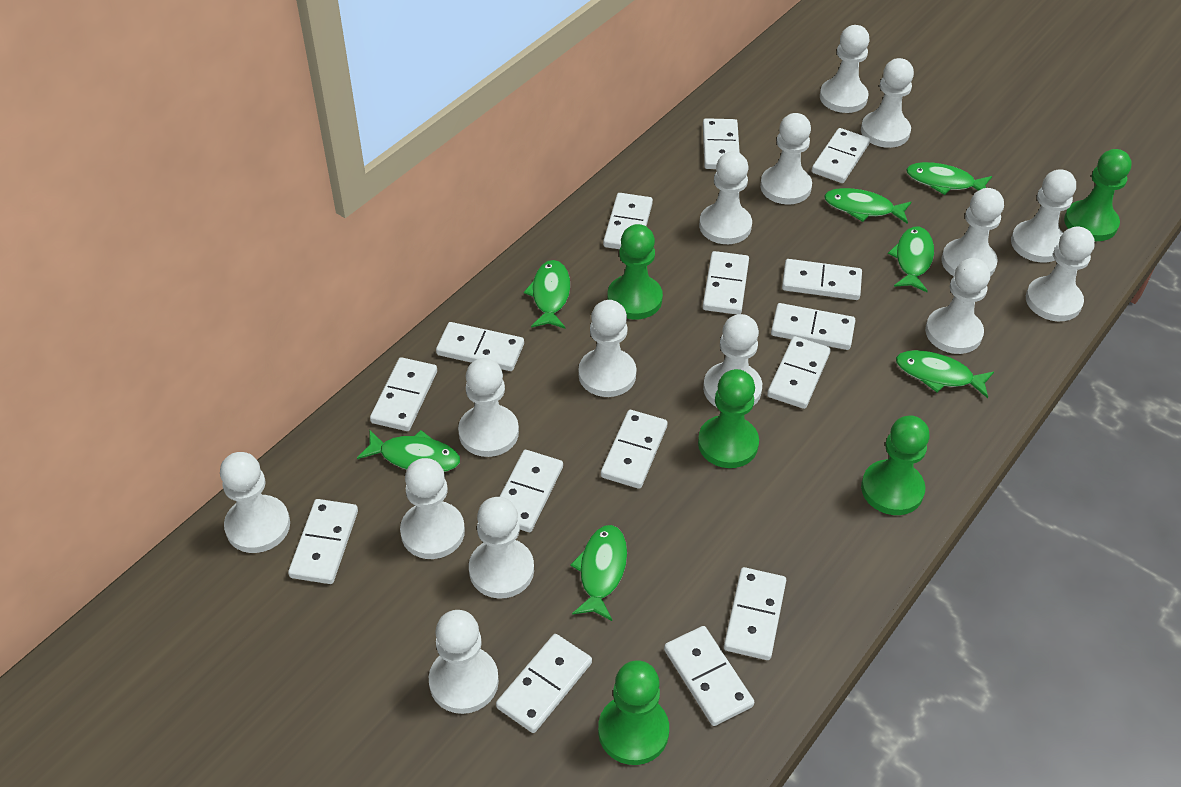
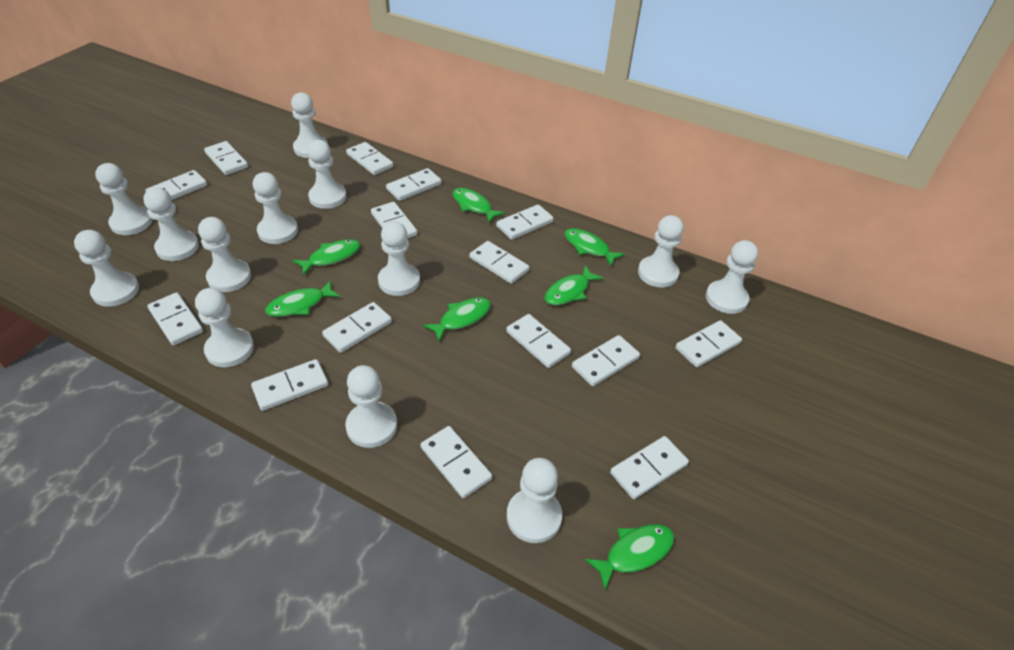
green pawn: [598,660,669,765] [607,224,663,319] [698,369,759,468] [861,416,930,515] [1064,149,1132,241] = 5 -> none = 0
white pawn: [220,452,290,553] [400,458,465,559] [429,610,499,714] [458,358,519,457] [469,497,534,599] [578,300,637,397] [699,152,752,244] [703,314,762,407] [760,113,812,205] [820,25,870,113] [861,58,914,148] [925,258,990,354] [941,188,1004,276] [1011,169,1076,262] [1026,227,1095,321] = 15 -> [74,230,139,307] [95,163,153,235] [143,187,199,261] [195,288,254,367] [198,217,251,292] [253,172,298,244] [291,93,328,158] [307,140,347,209] [345,365,397,448] [378,221,420,296] [507,458,562,543] [638,215,684,287] [706,240,758,314] = 13

